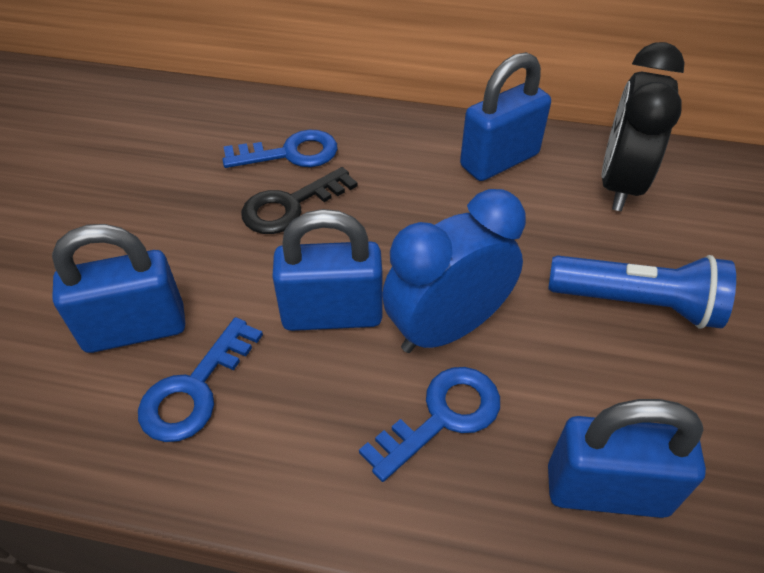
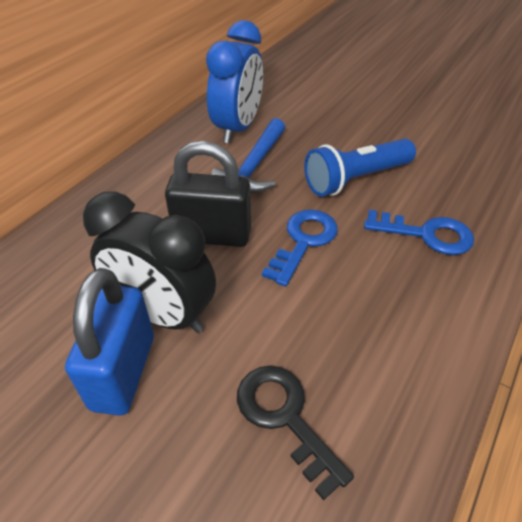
black padlock: none = 0 -> [165,141,251,247] = 1
blue hammer: none = 0 -> [211,118,285,193] = 1
blue key: [138,317,263,442] [222,129,338,168] [359,367,500,482] = 3 -> [262,210,338,287] [364,210,474,255] = 2
blue padlock: [52,224,185,353] [272,209,383,331] [460,52,551,181] [548,399,706,518] = 4 -> [65,268,154,416] = 1

